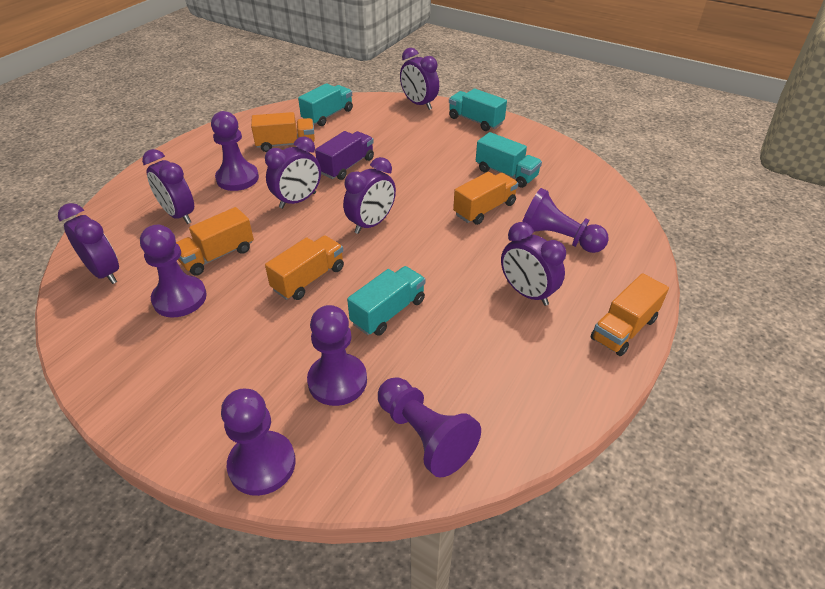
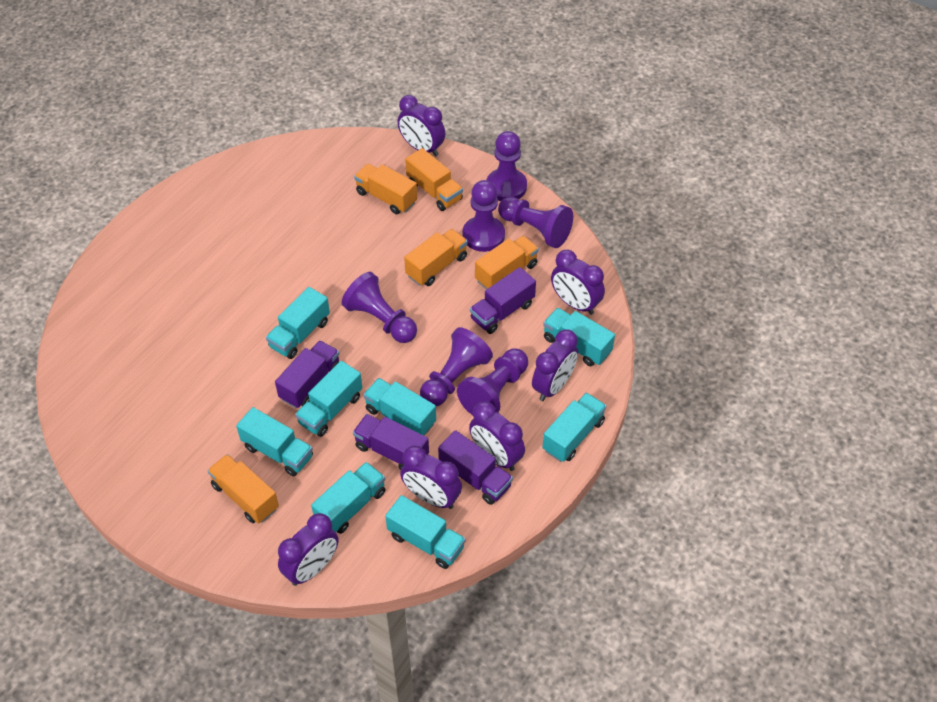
purple truck: [315,131,374,180] = 1 -> [275,340,339,408] [353,414,429,470] [438,430,513,505] [470,267,536,334] = 4
turquoise truck: [298,83,353,126] [347,266,425,336] [449,88,507,131] [476,132,542,188] = 4 -> [236,407,313,476] [266,287,330,359] [295,361,362,437] [311,462,385,534] [363,378,436,436] [385,495,465,569] [542,393,606,462] [543,308,615,366] = 8

